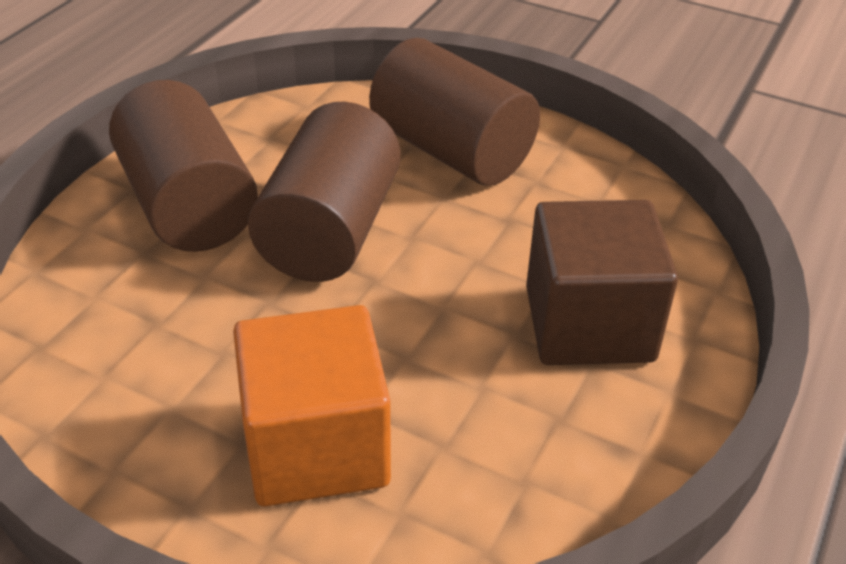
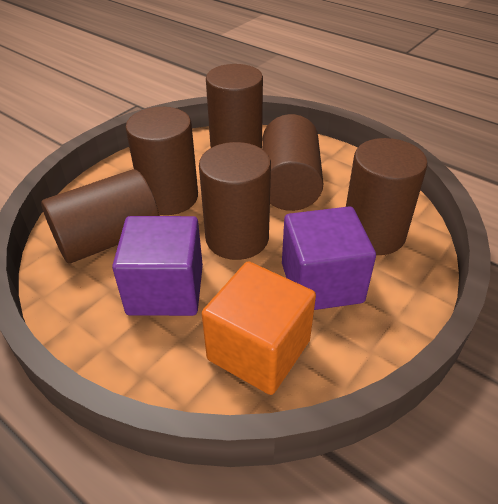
brown cube: [526,200,678,365] = 1 -> none = 0
brown cylinder: [109,80,258,252] [248,102,401,282] [369,38,540,186] = 3 -> [41,169,159,263] [125,107,198,215] [199,142,271,260] [206,64,263,149] [262,114,323,211] [346,138,428,255] = 6
purple cube: none = 0 -> [112,216,203,316] [282,206,376,310] = 2

